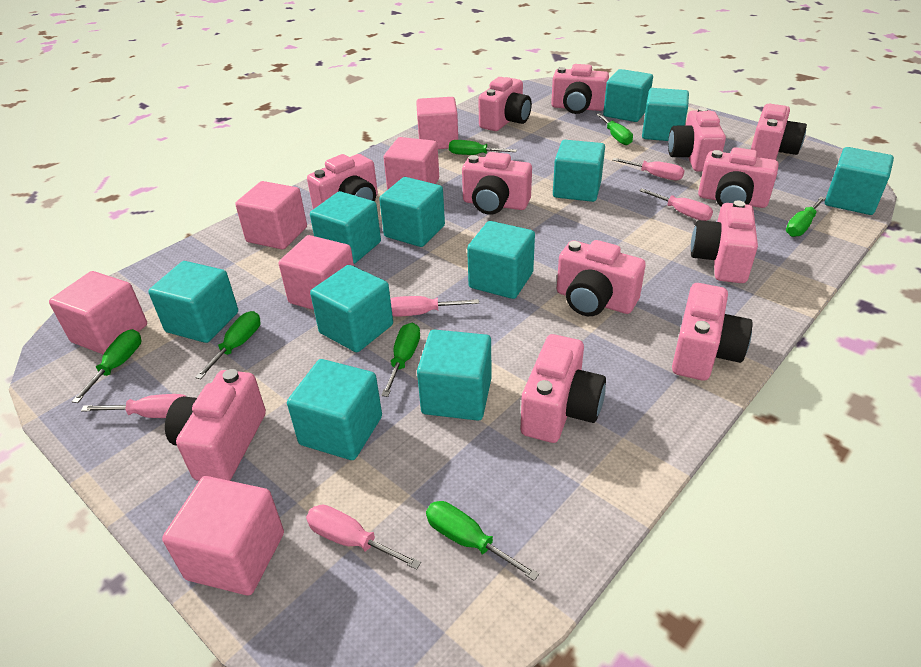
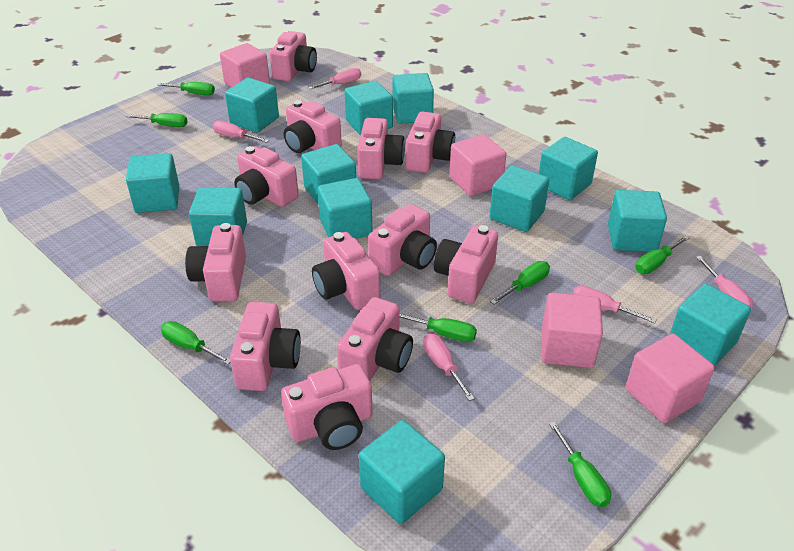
pink cube: [49,271,147,354] [162,476,284,595] [235,181,307,249] [279,235,354,310] [383,137,439,190] [416,97,458,149] = 6 -> [220,43,270,88] [449,134,507,196] [542,293,603,368] [626,334,715,423] = 4
turquoise cube: [148,261,238,343] [287,359,382,460] [310,191,381,264] [310,265,393,352] [379,177,445,247] [417,330,491,421] [467,221,535,299] [553,140,605,202] [603,69,653,122] [642,88,689,141] [825,147,894,215] = 11 -> [126,153,179,213] [189,187,247,246] [225,78,279,133] [301,144,356,205] [317,178,373,239] [344,81,393,136] [359,420,445,524] [392,73,434,124] [489,165,549,232] [539,137,598,200] [608,190,667,252] [670,284,751,366] = 12

